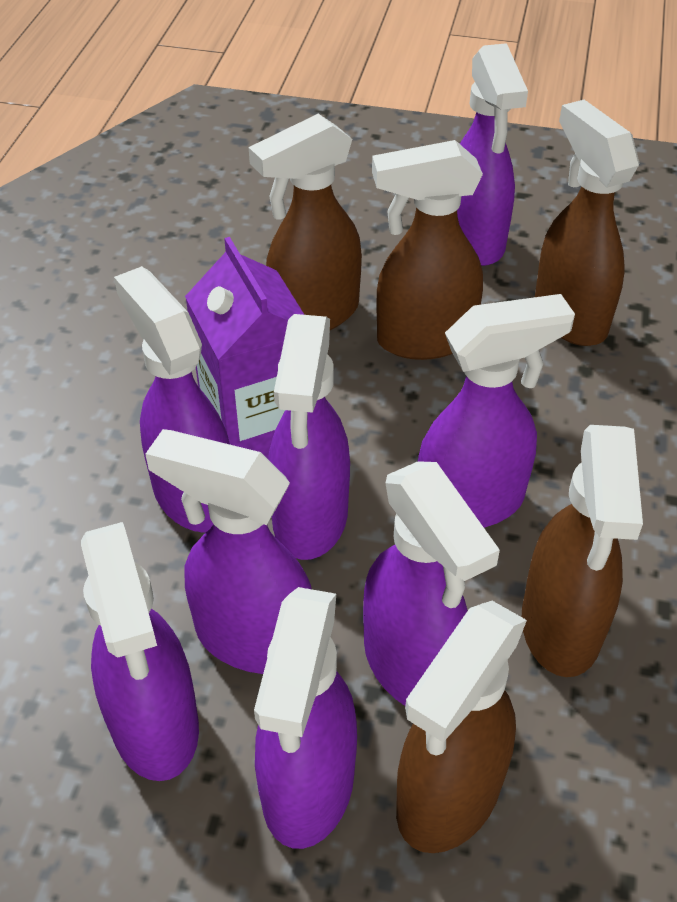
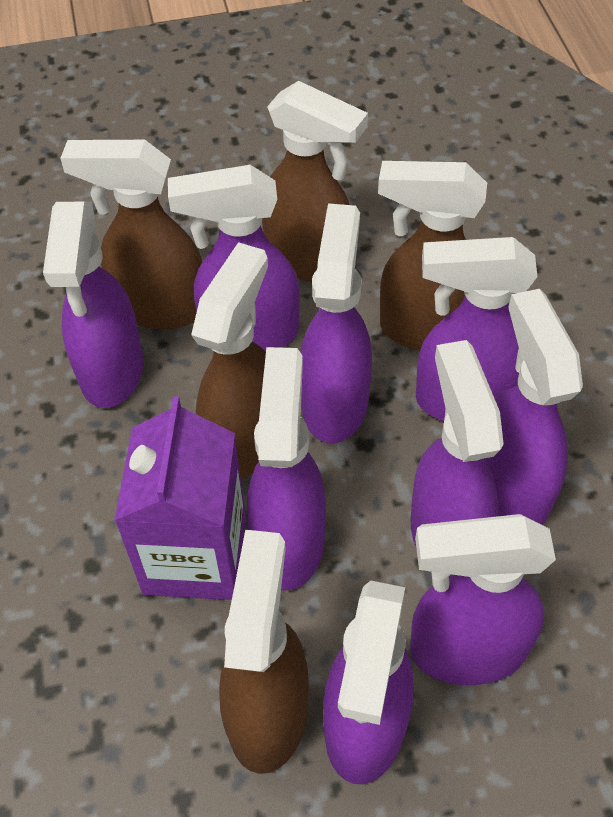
purple spray bottle: [81,522,199,781] [114,266,230,533] [145,429,312,674] [254,587,357,849] [268,314,350,560] [363,461,500,706] [418,294,575,528] [457,43,528,266] = 8 -> [43,202,143,408] [168,165,300,352] [247,347,326,591] [300,203,372,443] [323,581,414,784] [410,514,556,685] [411,340,504,575] [416,237,537,421] [485,289,583,525] = 9

